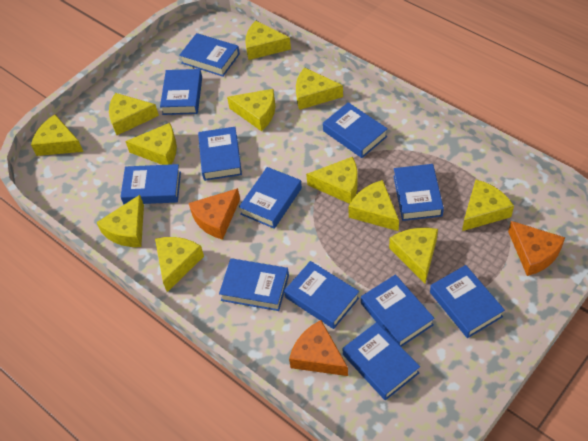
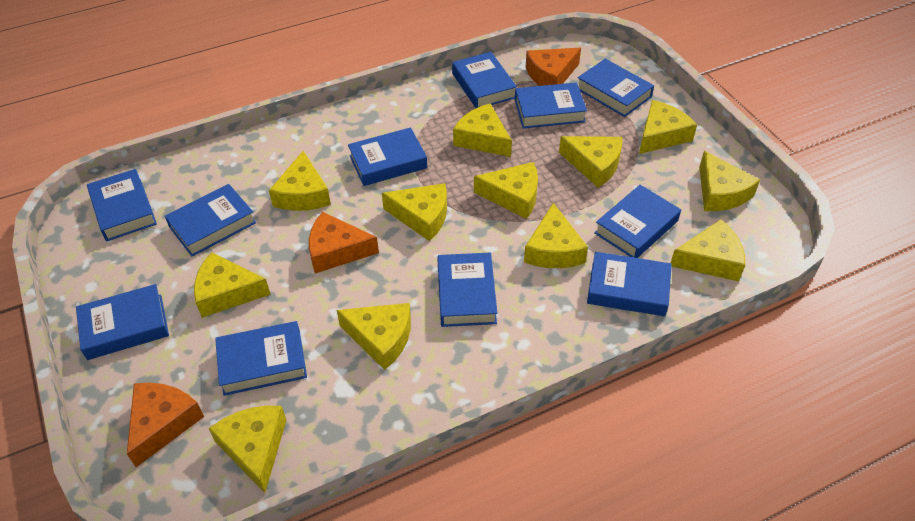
blue book: [120,164,181,205] [160,69,202,115] [179,33,240,77] [198,127,242,181] [219,258,289,311] [239,167,302,229] [284,261,359,329] [323,102,388,158] [343,322,420,401] [361,274,435,347] [393,164,444,221] [430,265,505,338] = 12 -> [76,284,169,360] [87,169,157,241] [165,184,256,256] [215,321,307,396] [348,127,427,186] [437,253,497,327] [452,52,517,108] [515,82,587,128] [578,59,654,117] [587,252,672,316] [594,185,681,258] = 11

